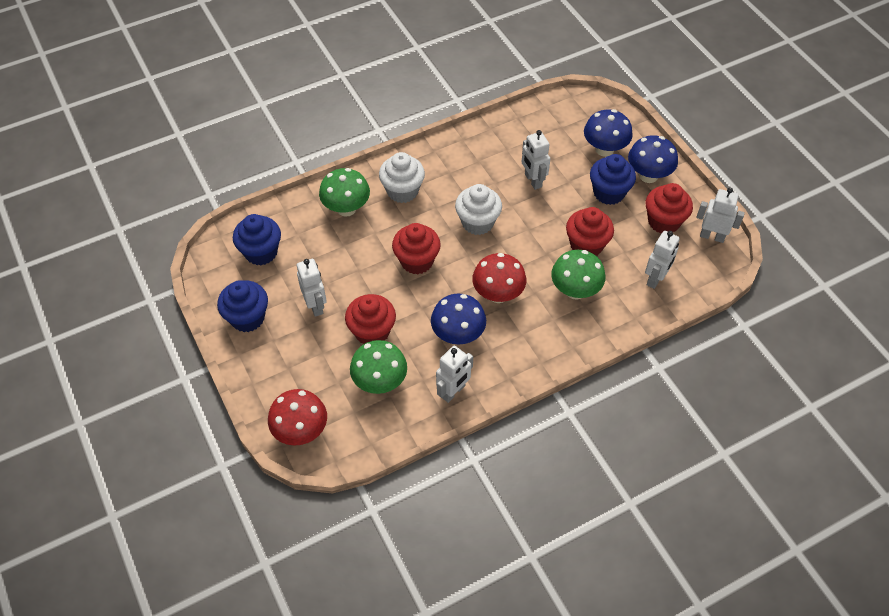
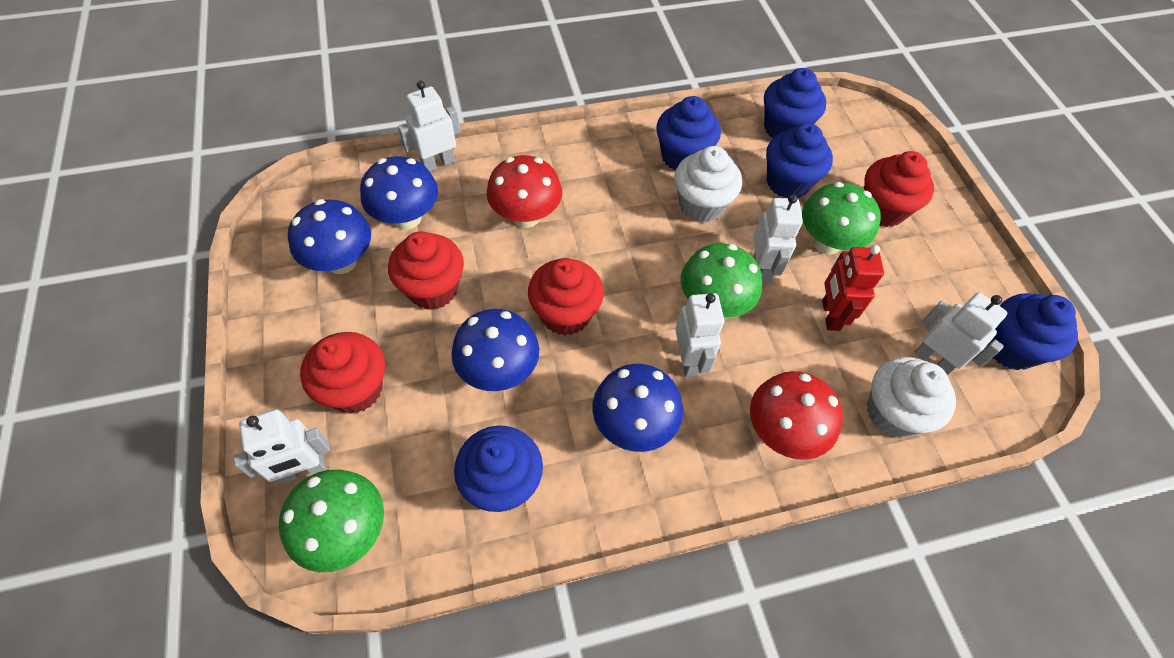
blue cupcake: [217,280,268,332] [233,214,281,265] [590,154,636,205] = 3 -> [454,426,543,512] [656,96,721,170] [764,68,826,138] [766,123,833,198] [988,293,1078,370] = 5
blue mushroom: [431,294,486,344] [584,109,633,157] [628,135,678,183] = 3 -> [288,199,371,274] [360,156,438,230] [451,309,539,391] [592,364,683,452] = 4
red robot: none = 0 -> [822,245,884,331] = 1

